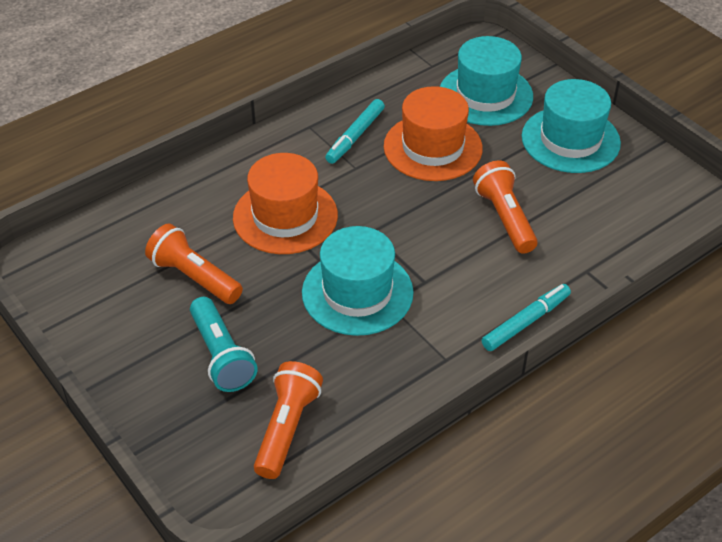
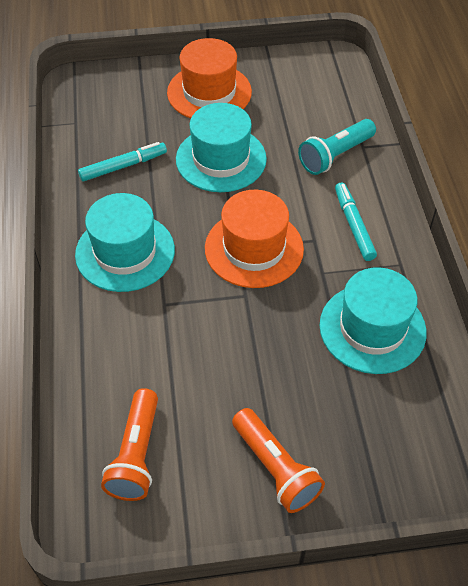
orange flashlight: [145,223,243,304] [254,361,323,479] [473,160,538,254] = 3 -> [101,388,158,501] [232,408,325,513] = 2

